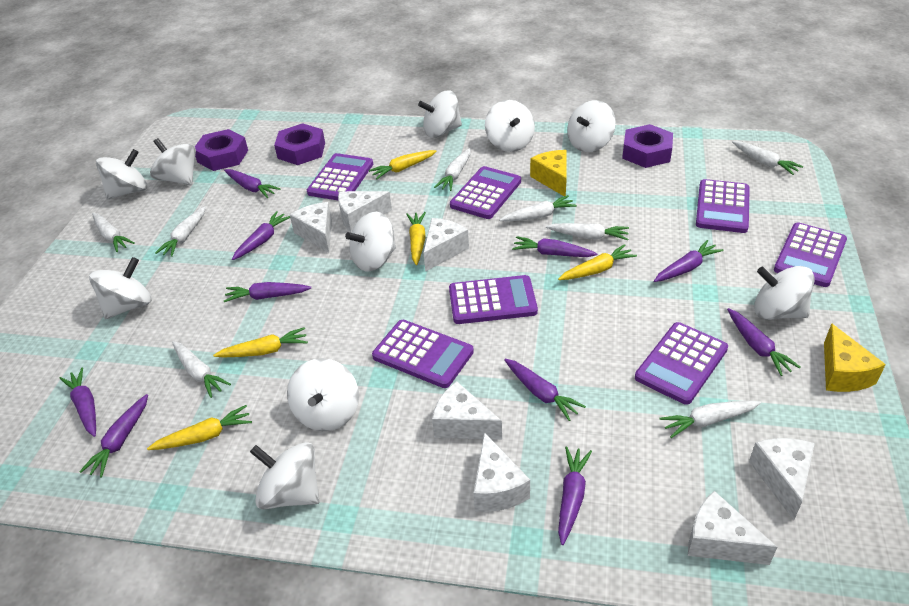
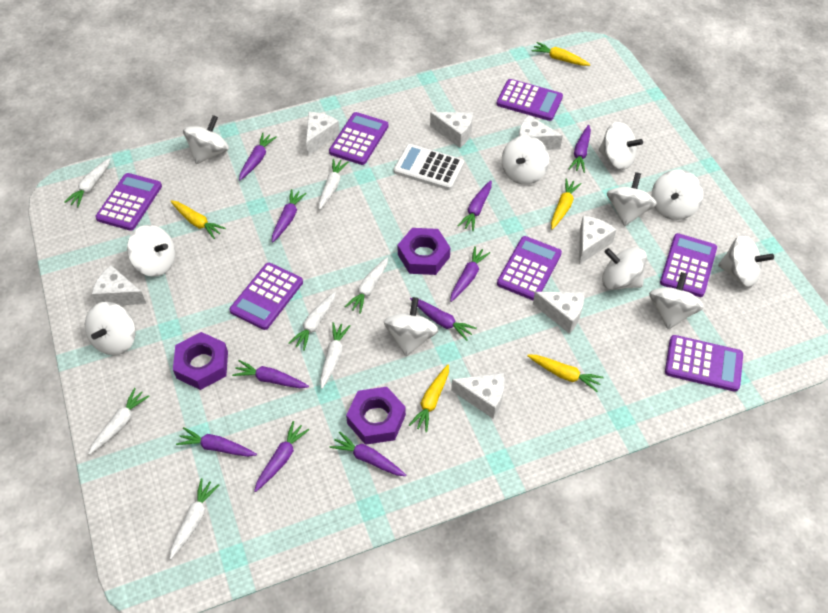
white calculator: none = 0 -> [394,144,464,190] = 1
white carrot: [92,213,135,252] [155,206,206,257] [172,341,231,398] [434,148,471,191] [499,195,577,221] [546,223,629,240] [659,401,761,438] [732,141,803,175] = 8 -> [64,158,110,207] [88,388,150,455] [170,478,219,559] [289,292,336,351] [319,159,348,210] [320,322,350,389] [345,257,388,314] = 7
white spinning top: [89,257,152,319] [96,149,147,199] [150,138,196,185] [250,442,319,509] [287,358,359,431] [345,212,396,271] [418,90,462,138] [485,100,535,152] [567,100,616,152] [754,266,815,320] = 10 -> [85,302,136,355] [127,225,175,277] [183,115,229,164] [384,297,438,356] [502,135,549,185] [599,122,643,170] [602,247,647,290] [607,172,657,226] [649,272,704,329] [652,170,703,220] [718,235,774,287] = 11
yellow cheese: [530,150,567,196] [824,323,886,392] = 2 -> none = 0

